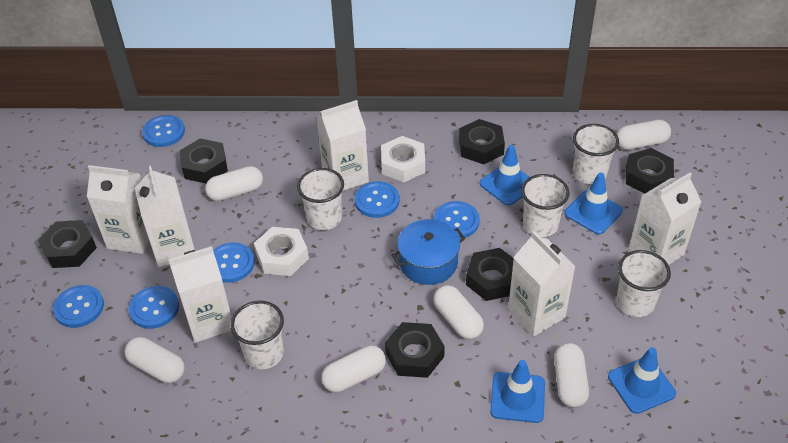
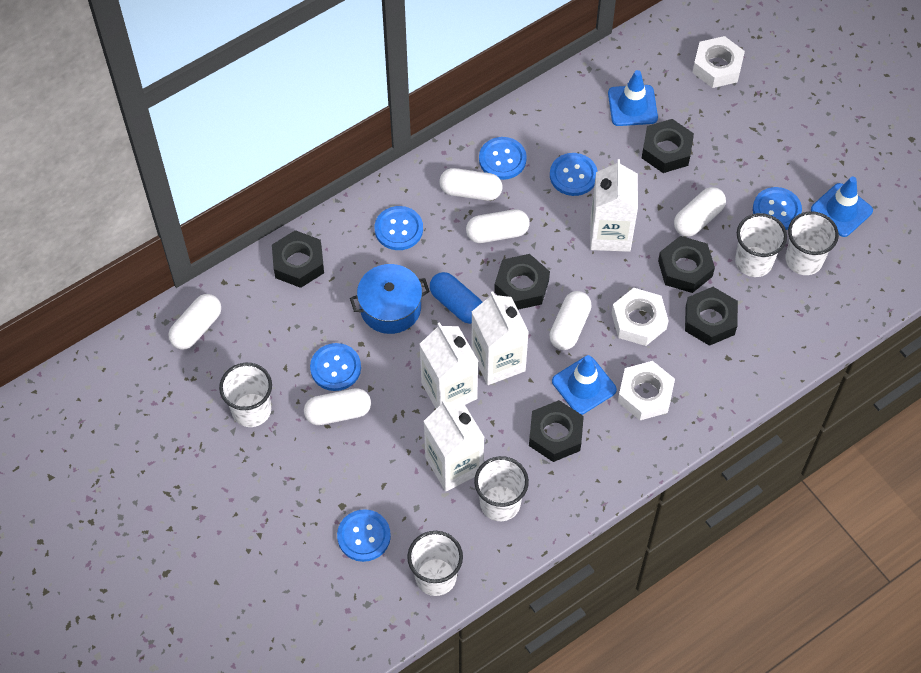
blue capsule: none = 0 -> [430,272,482,324] = 1
blue traffic cone: [480,145,529,206] [490,360,545,423] [565,173,623,234] [608,347,676,414] = 4 -> [552,355,617,415] [608,70,658,126] [811,177,873,237] = 3
white carton: [87,165,149,254] [135,166,195,267] [169,246,232,343] [316,100,369,191] [508,231,576,337] [629,172,701,265] = 6 -> [420,322,478,409] [424,399,484,492] [471,291,529,385] [590,159,638,252] = 4
white nut: [254,227,309,276] [381,136,425,182] = 2 -> [612,288,669,346] [618,361,675,420] [692,36,745,88] = 3

